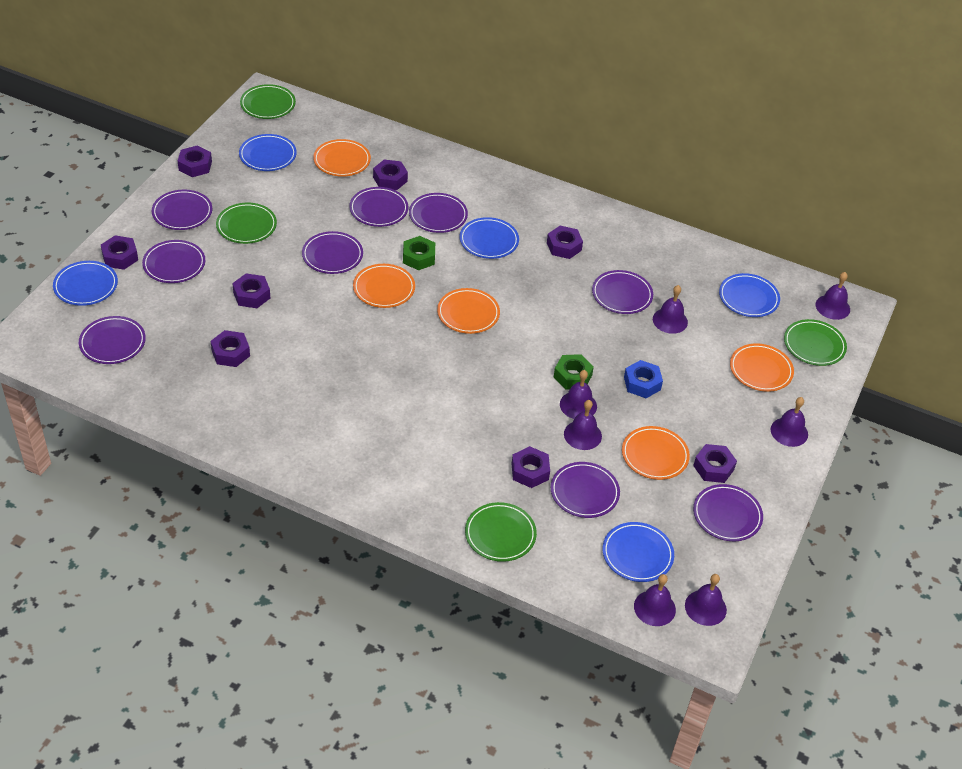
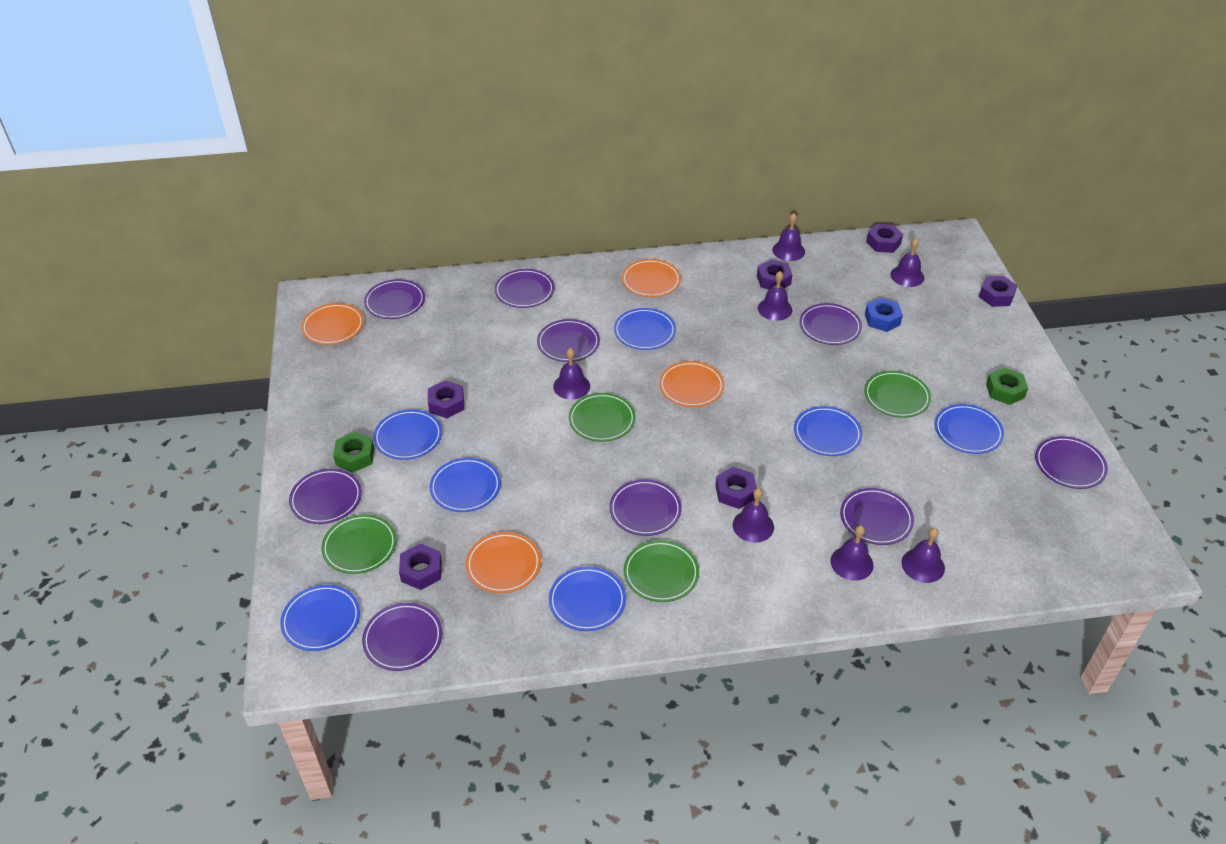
blue plate: [53,261,118,306] [239,134,297,171] [460,217,519,259] [603,522,674,582] [719,273,780,317] = 5 -> [280,585,360,651] [373,409,442,460] [430,458,501,512] [549,567,626,631] [614,308,676,350] [794,406,862,456] [935,404,1004,454] = 7
orange plate: [313,139,371,177] [353,264,415,308] [437,288,500,334] [622,426,690,480] [730,344,794,392] = 5 -> [301,303,364,345] [466,532,541,593] [622,259,681,297] [659,361,724,407] = 4
purple nut: [101,236,138,270] [178,145,212,177] [211,330,250,367] [232,273,270,308] [373,160,408,190] [512,446,550,488] [547,226,583,259] [693,444,737,483] = 8 -> [399,544,442,590] [428,380,464,418] [715,467,757,509] [757,260,792,289] [866,224,903,253] [979,276,1017,307] = 6

